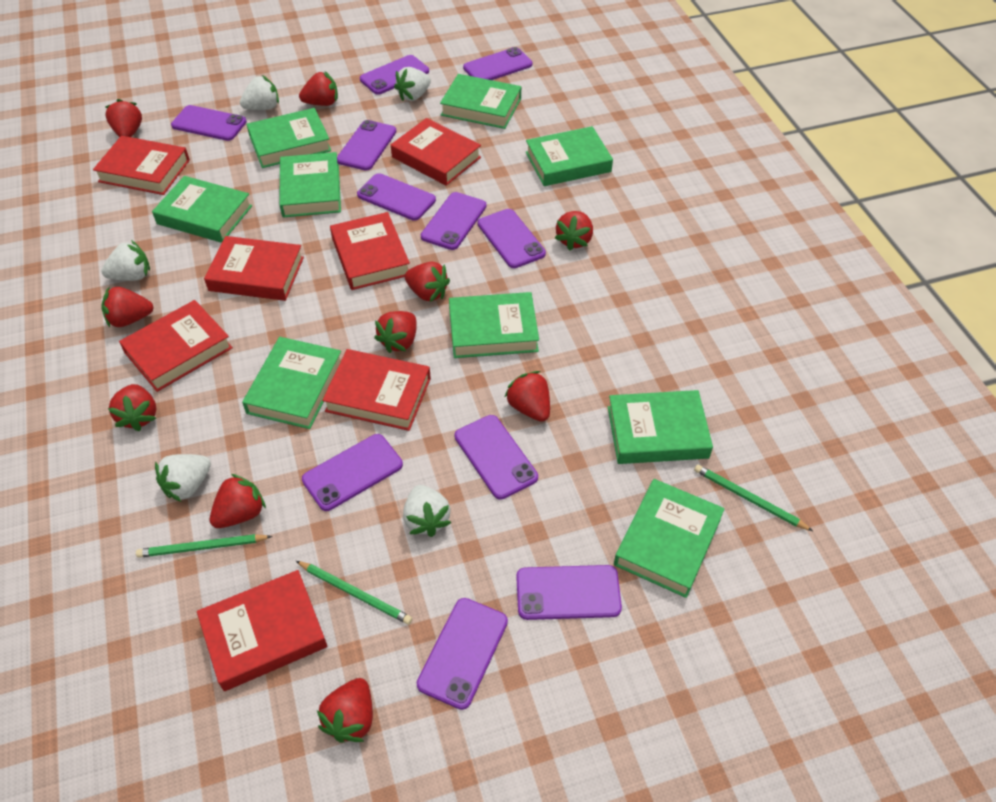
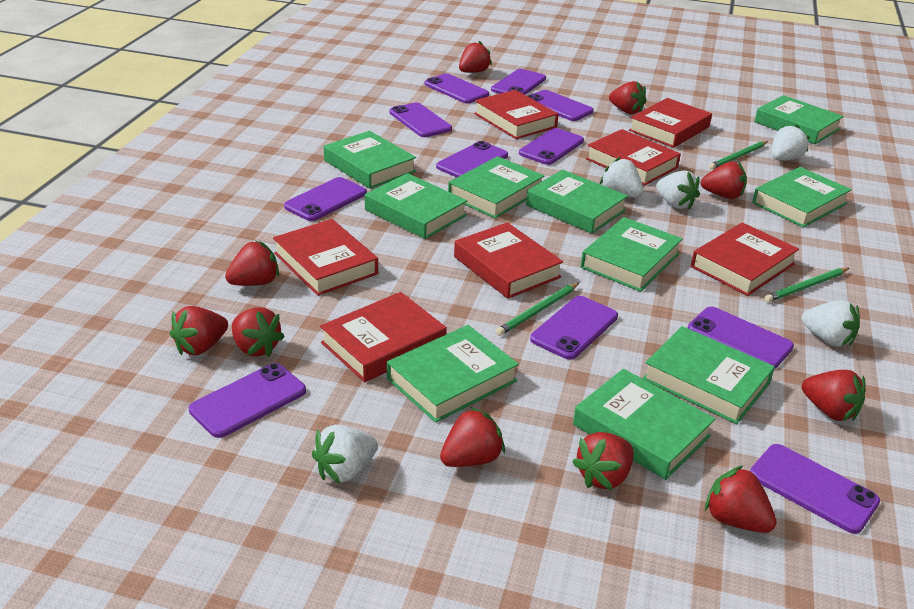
green book: [152,176,252,243] [242,337,341,429] [246,108,331,168] [279,152,341,218] [440,74,521,129] [449,292,539,358] [526,126,613,186] [608,390,713,464] [614,479,725,598] = 9 -> [324,131,416,189] [365,173,467,239] [387,325,519,423] [448,156,544,218] [526,169,628,234] [573,369,715,480] [581,217,682,292] [642,326,775,424] [752,167,852,228] [754,95,844,144] = 10

